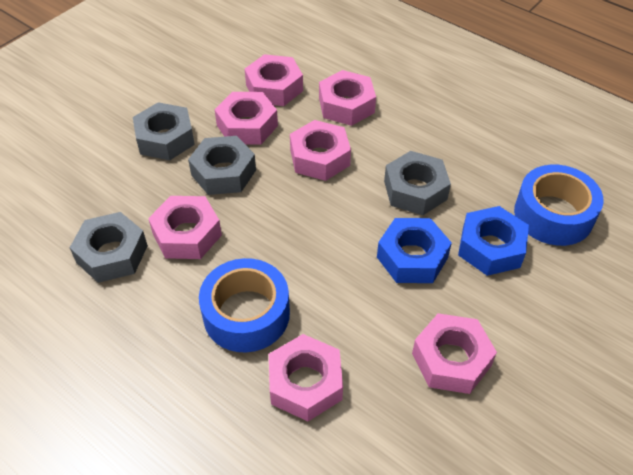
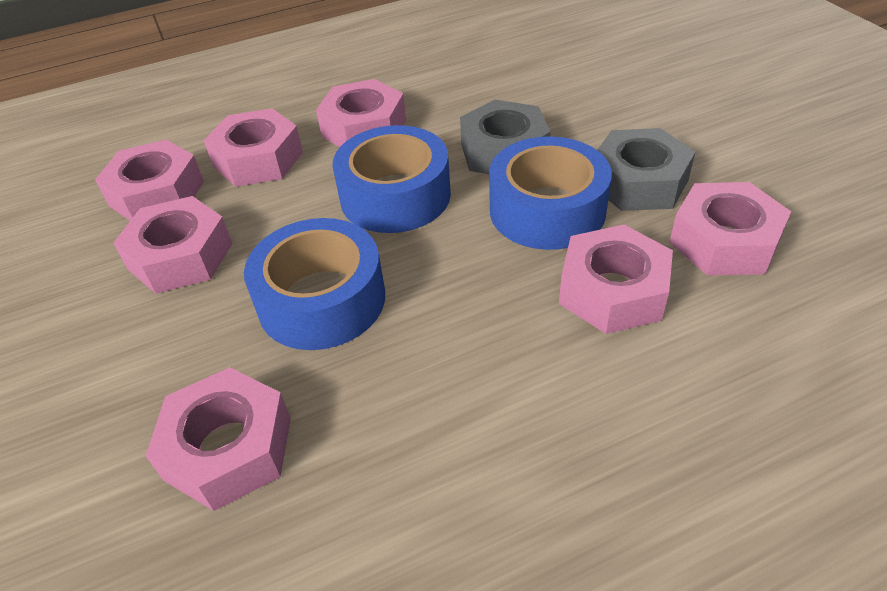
blue nut: [377,218,452,283] [458,206,529,276] = 2 -> none = 0
blue tape: [199,258,290,352] [514,165,604,246] = 2 -> [244,218,385,350] [333,125,451,233] [489,136,612,250] = 3
grey nut: [70,212,148,283] [133,102,195,160] [188,136,256,195] [384,151,451,215] = 4 -> [460,100,551,174] [597,128,695,211] = 2

